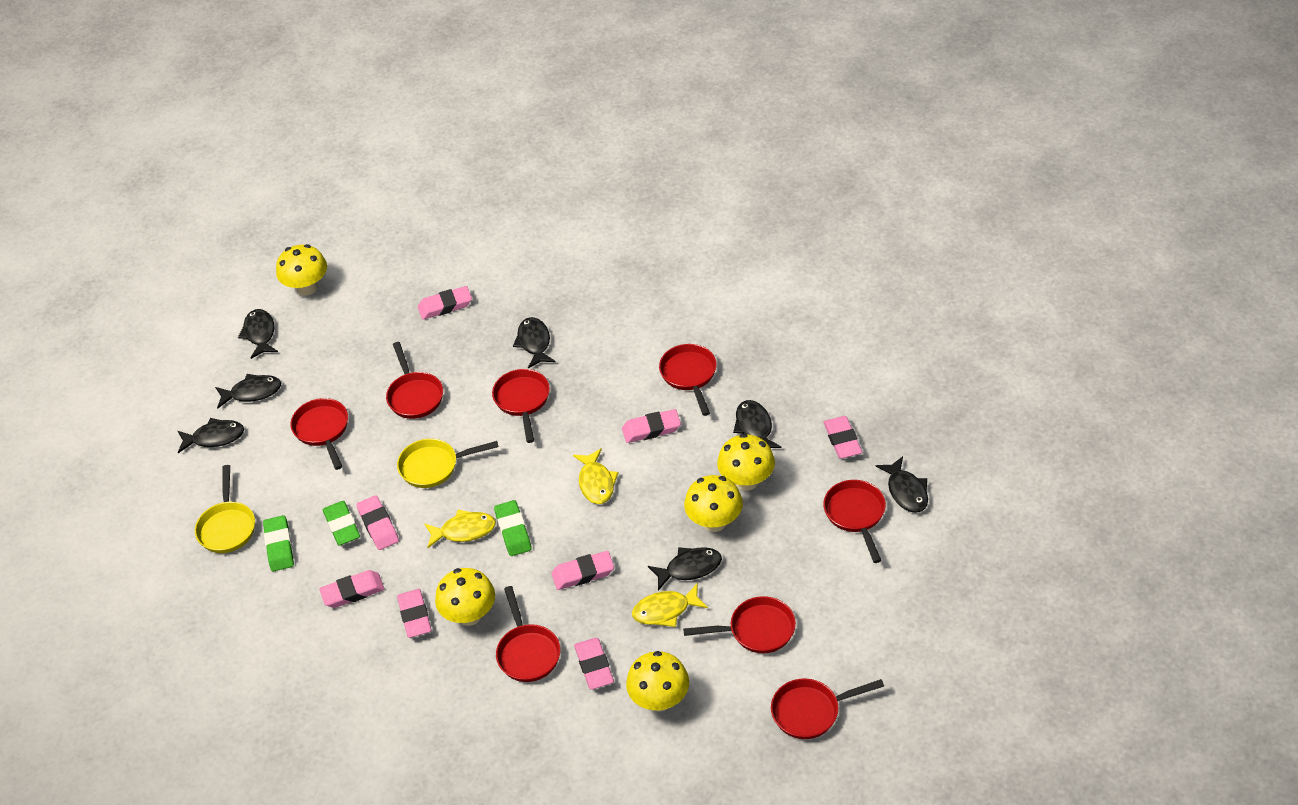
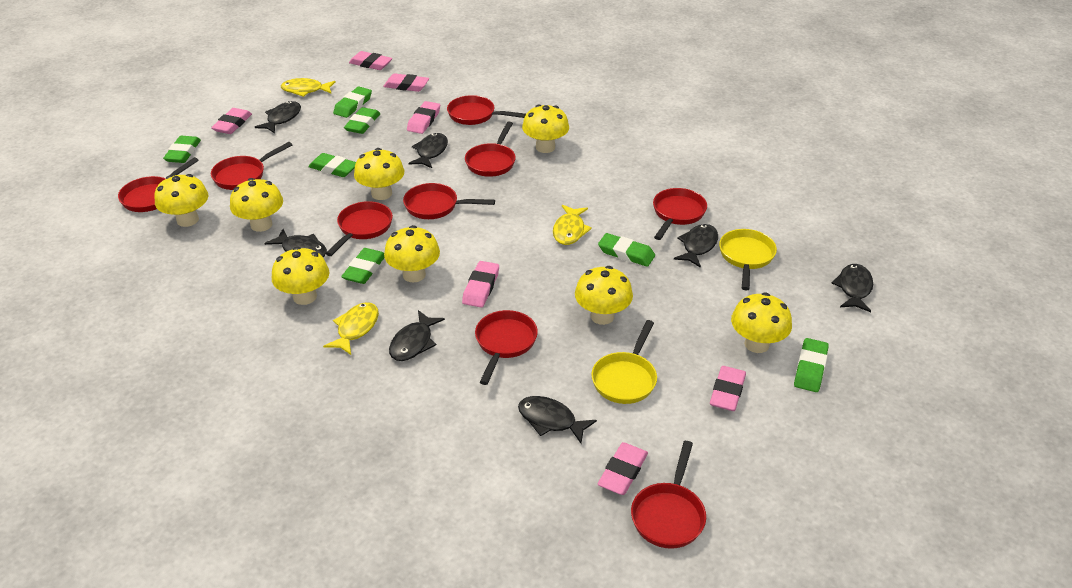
green eraser: [263,515,294,572] [323,501,360,546] [494,500,532,556] = 3 -> [163,136,201,163] [308,153,356,177] [333,87,372,118] [341,248,384,284] [344,107,380,134] [598,233,655,267] [794,338,829,392] = 7
pink eraser: [319,570,384,608] [356,495,399,550] [397,589,432,638] [418,286,472,320] [552,551,614,590] [574,638,614,690] [622,409,681,443] [823,416,862,459] = 8 -> [211,108,252,134] [349,51,392,70] [383,73,429,92] [407,101,440,134] [462,261,499,307] [597,442,648,495] [710,366,746,411] = 7
red pan: [290,398,348,470] [386,342,443,419] [492,369,550,443] [496,586,561,682] [659,344,717,416] [683,596,796,653] [771,678,884,739] [823,480,886,563] = 8 -> [118,157,199,212] [211,142,292,190] [325,201,393,256] [403,183,495,219] [447,95,526,125] [465,122,516,177] [475,310,538,385] [631,441,706,549] [653,188,707,240] = 9
yellow mushroom: [276,244,327,296] [435,568,495,626] [626,651,689,712] [684,475,743,532] [717,434,775,491] = 5 -> [155,174,208,227] [230,178,283,232] [272,247,329,305] [354,148,404,200] [384,225,440,283] [522,104,569,153] [575,266,633,325] [731,292,792,353] = 8

